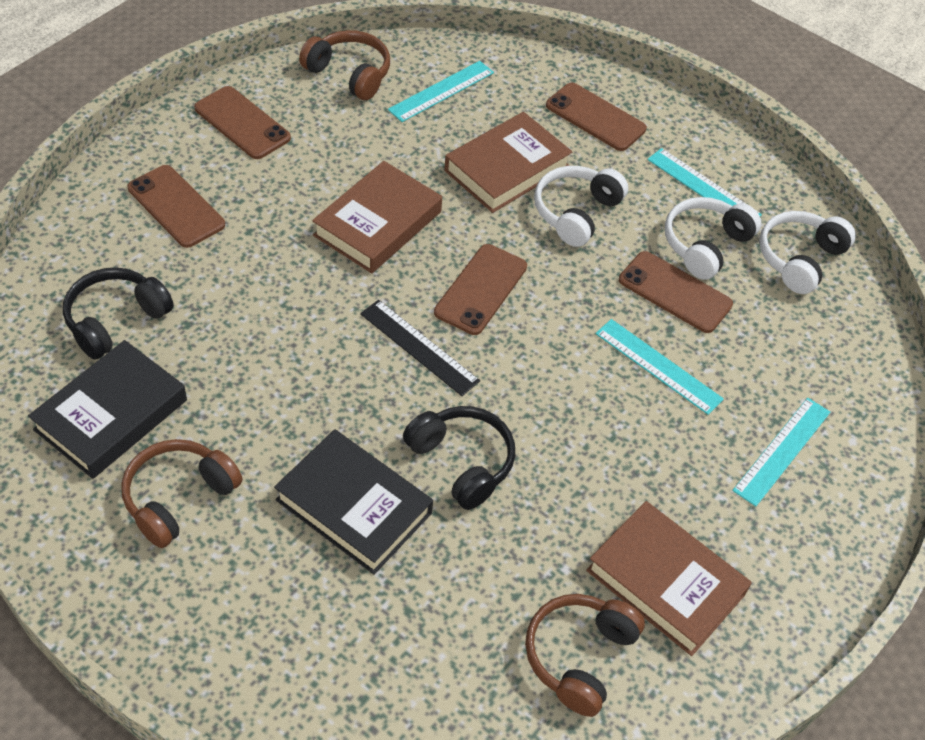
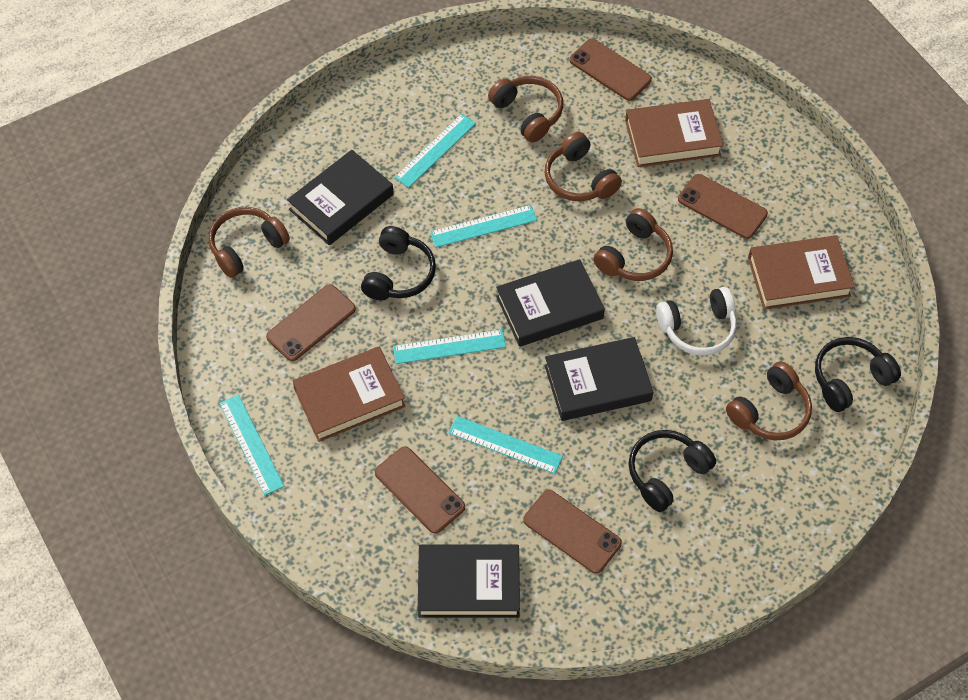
black book: [28,340,187,479] [274,429,433,575] = 2 -> [287,150,394,245] [418,544,520,618] [496,259,605,347] [545,337,653,421] = 4
black headphones: [63,267,174,360] [403,406,515,510] = 2 -> [361,226,436,300] [629,430,716,512] [815,337,901,412] = 3
black ruler: [360,300,480,396] = 1 -> none = 0
brown headphones: [121,439,242,548] [299,30,390,100] [525,594,645,717] = 3 -> [209,207,290,278] [488,76,563,143] [545,132,622,201] [593,208,673,281] [726,361,812,441] = 5
turquoise ruler: [388,61,494,122] [595,319,724,415] [647,148,762,216] [732,398,830,507] = 4 -> [219,395,284,495] [393,330,506,364] [394,114,476,188] [430,205,537,248] [449,416,563,474] = 5
white headphones: [534,166,628,247] [665,197,761,280] [759,211,856,294] = 3 -> [656,287,737,356] = 1

